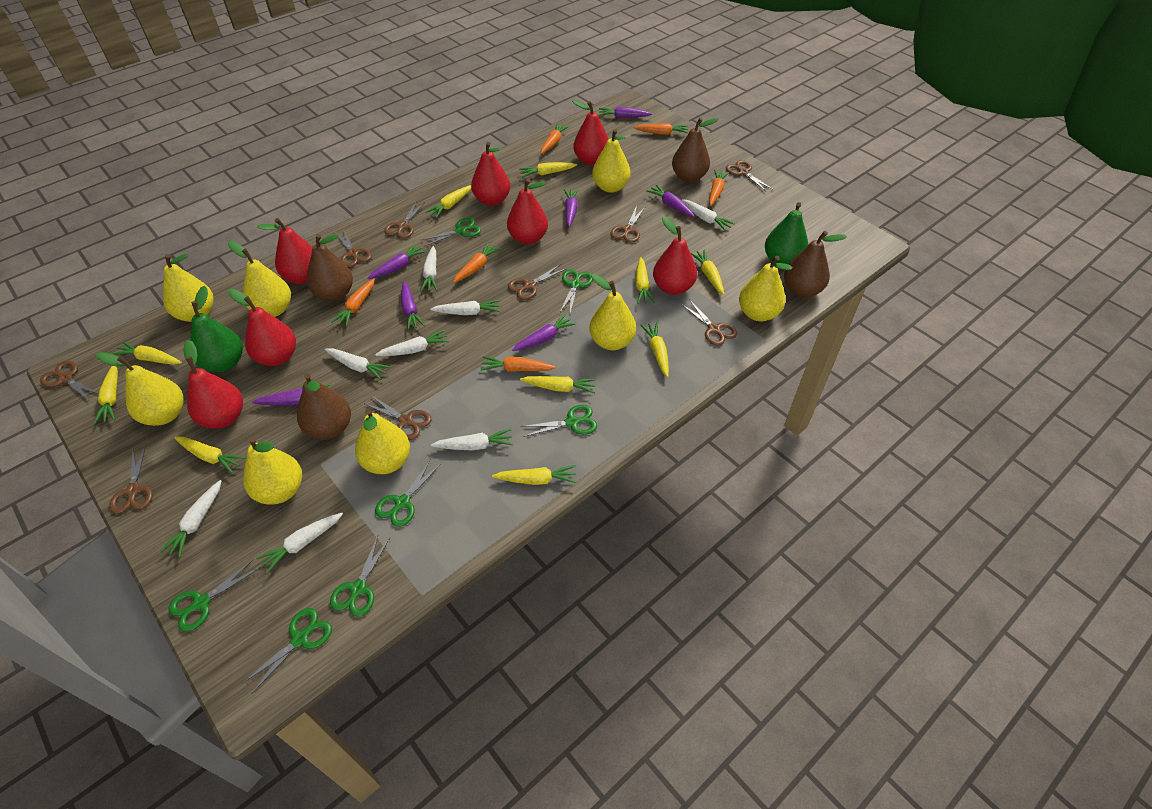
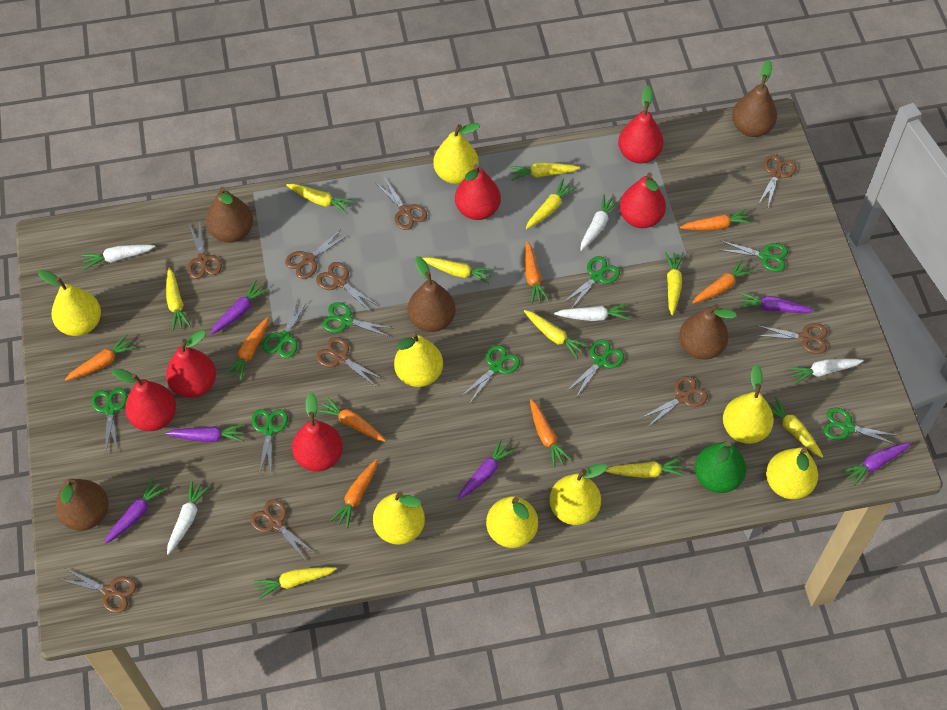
brown pear: [297,373,351,440] [307,234,353,301] [672,118,719,182] [784,231,847,297] = 4 -> [55,479,108,531] [206,187,253,243] [408,256,456,332] [679,304,737,360] [732,60,777,137] = 5
brown scissors: [40,360,99,401] [109,445,153,514] [335,229,371,267] [363,395,432,440] [384,201,425,239] [508,264,567,300] [610,206,646,243] [681,299,737,346] [726,160,773,192] = 9 -> [59,568,137,613] [187,220,222,279] [250,499,316,561] [285,229,348,279] [316,262,377,311] [316,337,383,387] [376,177,427,230] [641,376,708,427] [756,323,828,354] [757,154,797,207] = 10
green pear: [190,286,243,372] [765,202,808,264] = 2 -> [695,441,746,493] = 1
green scissors: [169,559,260,632] [242,608,332,694] [330,536,390,617] [375,460,441,527] [422,218,481,247] [521,405,597,437] [560,269,593,314] = 7 -> [91,388,128,454] [251,409,288,475] [262,297,308,358] [322,302,392,337] [462,345,520,404] [563,256,620,308] [567,339,624,397] [720,241,788,272] [823,408,899,445] = 9
orange carrot: [331,279,375,327] [453,243,501,283] [480,356,556,372] [541,123,570,154] [633,123,688,135] [709,170,729,206] = 6 -> [65,334,137,381] [225,317,269,381] [317,396,386,441] [330,459,378,529] [525,241,549,304] [530,399,572,467] [680,209,752,230] [692,259,754,303] = 8
purple carrot: [252,383,332,405] [367,244,426,279] [401,281,425,330] [512,314,576,351] [564,189,579,228] [599,107,652,118] [646,185,695,217] = 7 -> [105,478,167,544] [166,424,244,442] [210,280,269,334] [458,438,516,500] [739,292,814,313] [842,442,911,486] = 6
red pear: [183,340,243,429] [228,289,296,366] [257,218,313,284] [471,142,510,206] [507,179,548,244] [572,100,609,165] [653,216,697,295] = 7 -> [112,368,176,431] [166,330,216,398] [292,392,343,472] [455,164,501,220] [618,86,664,164] [619,172,666,228] = 6
white carrot: [160,480,221,558] [256,513,343,574] [325,348,391,380] [375,329,449,356] [420,246,438,292] [430,299,501,315] [431,429,513,450] [682,199,735,231] = 8 -> [81,244,155,270] [167,481,210,555] [554,303,630,321] [580,194,620,251] [788,359,864,384] = 5

